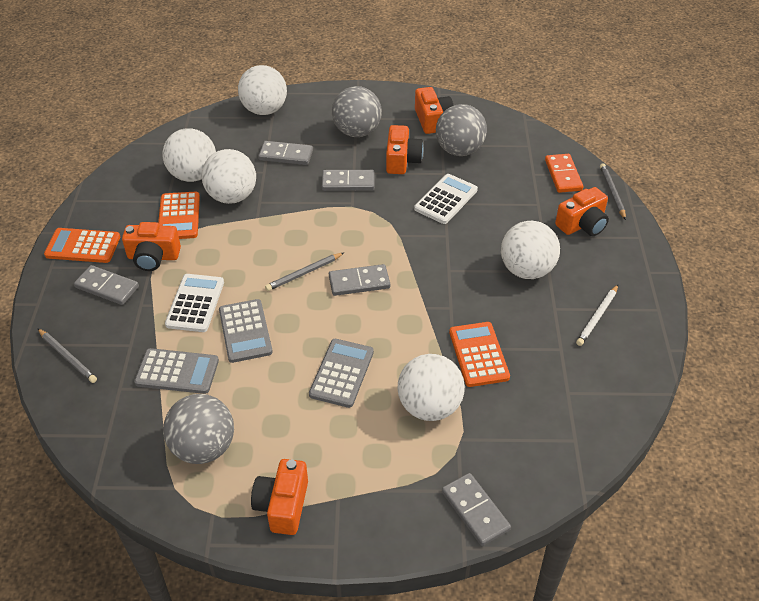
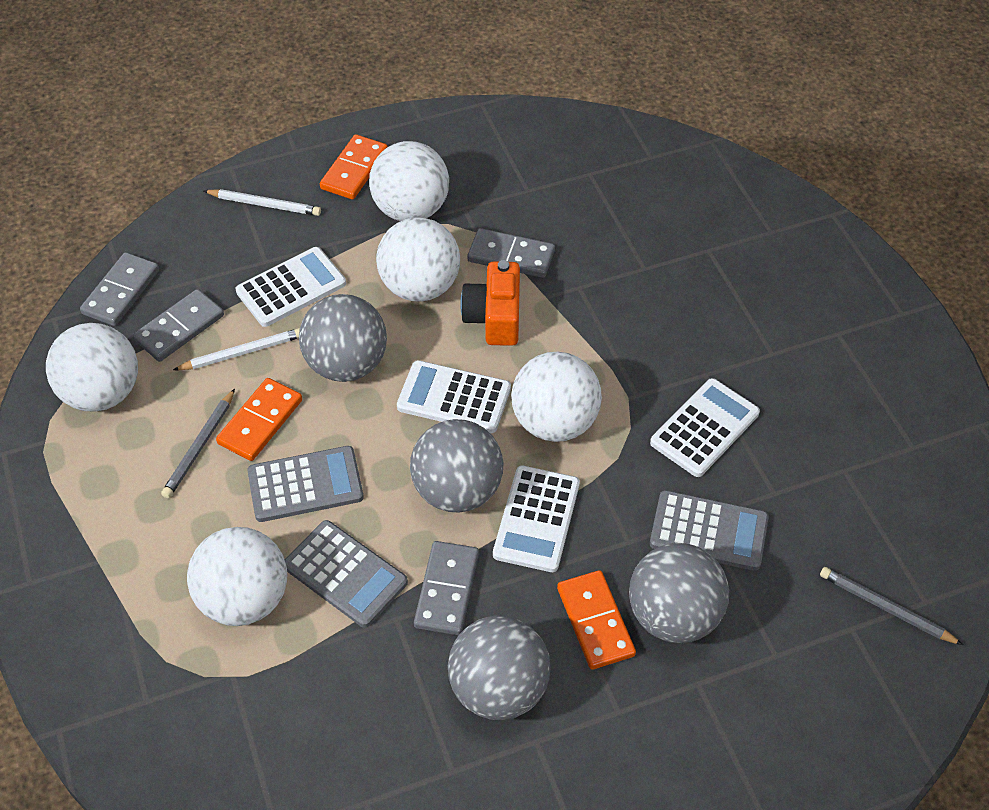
grey ball: [163,394,234,464] [332,86,382,137] [436,104,487,156] = 3 -> [299,294,387,382] [410,419,503,513] [448,616,551,720] [629,543,729,643] = 4
grey domino: [74,265,139,305] [258,141,313,165] [322,170,375,191] [329,264,390,296] [442,473,511,546] = 5 -> [80,252,159,326] [133,289,224,362] [414,541,479,635] [467,228,555,278] = 4
grey pencil: [37,328,97,383] [265,253,344,291] [600,163,626,220] = 3 -> [161,389,235,498] [820,567,963,645] = 2
orange calculator: [44,228,120,263] [158,192,200,239] [449,322,510,387] = 3 -> none = 0
orange camera: [122,222,181,271] [251,459,308,535] [386,125,423,174] [415,87,453,134] [555,187,609,236] = 5 -> [460,260,520,346] = 1
orange domino: [545,154,583,193] = 1 -> [216,378,302,461] [320,134,388,200] [557,570,636,670] = 3
white calculator: [165,274,224,332] [414,174,478,224] = 2 -> [236,247,346,327] [397,360,511,433] [493,466,580,572] [650,378,760,477] = 4
white pencil: [576,285,618,346] = 1 -> [173,328,300,370] [204,189,321,216] = 2

